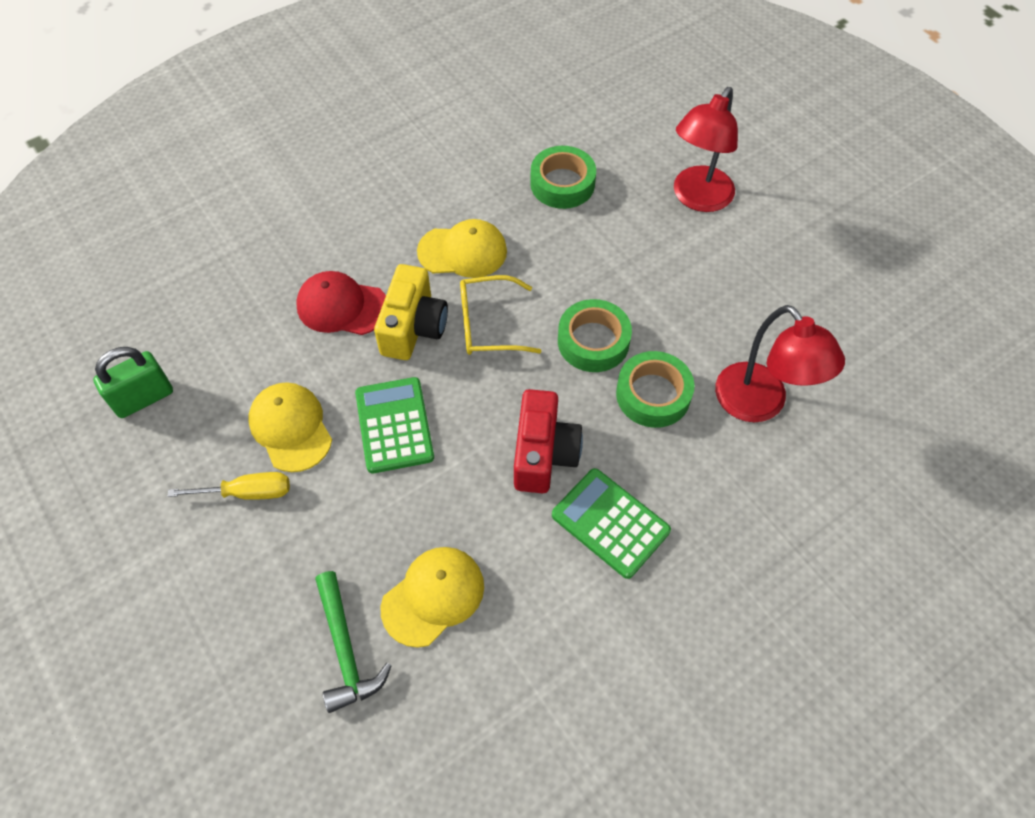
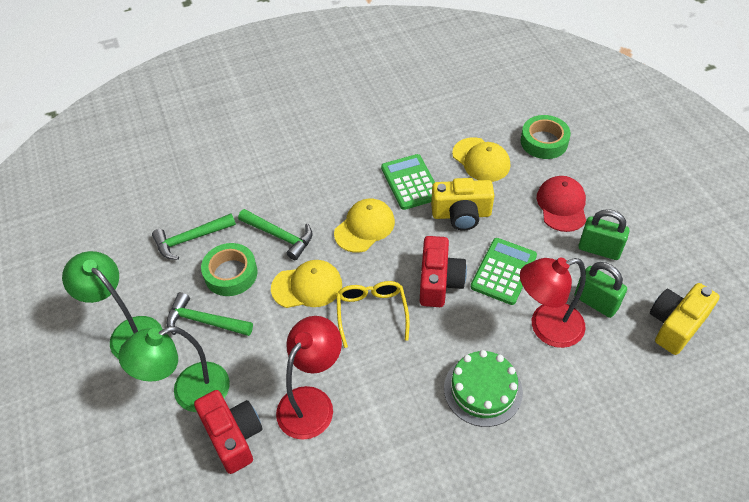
green cake: none = 0 -> [444,350,523,427] = 1
green hammer: [315,571,392,713] = 1 -> [152,213,236,260] [167,292,253,336] [238,209,313,260] = 3
green lamp: none = 0 -> [62,251,163,359] [118,327,230,412] = 2
green padlock: [93,347,173,418] = 1 -> [574,262,627,318] [578,209,629,260] = 2
green tape: [530,146,596,209] [558,299,632,372] [616,351,695,428] = 3 -> [201,243,258,296] [521,115,571,159] = 2
red camera: [514,389,583,493] = 1 -> [194,390,263,474] [420,236,467,307] = 2
yellow camera: [374,264,448,360] = 1 -> [431,178,495,231] [650,283,720,355] = 2
yellow screwdriver: [167,472,290,500] = 1 -> none = 0

